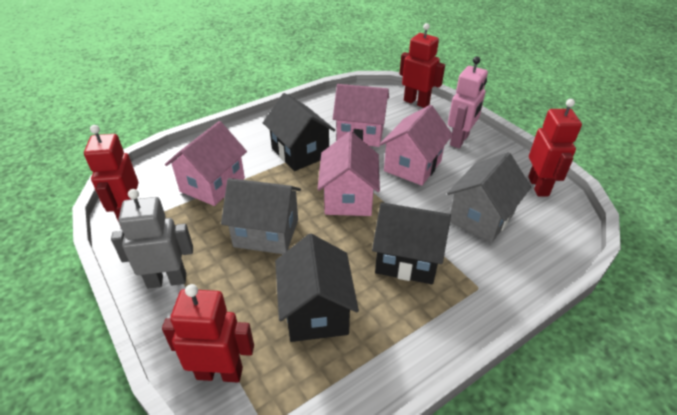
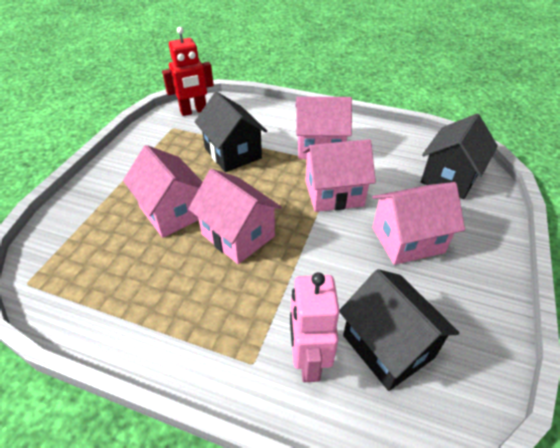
grey house: [221,178,301,254] [447,152,531,243] = 2 -> none = 0
grey robot: [111,189,193,289] = 1 -> none = 0
pink house: [165,121,247,206] [318,131,380,216] [333,84,389,147] [380,105,453,186] = 4 -> [123,145,202,238] [188,169,282,264] [295,97,352,159] [302,139,376,212] [372,182,465,265] = 5
red robot: [84,125,138,222] [162,284,254,382] [399,23,445,108] [528,99,582,197] = 4 -> [162,27,214,116] = 1

